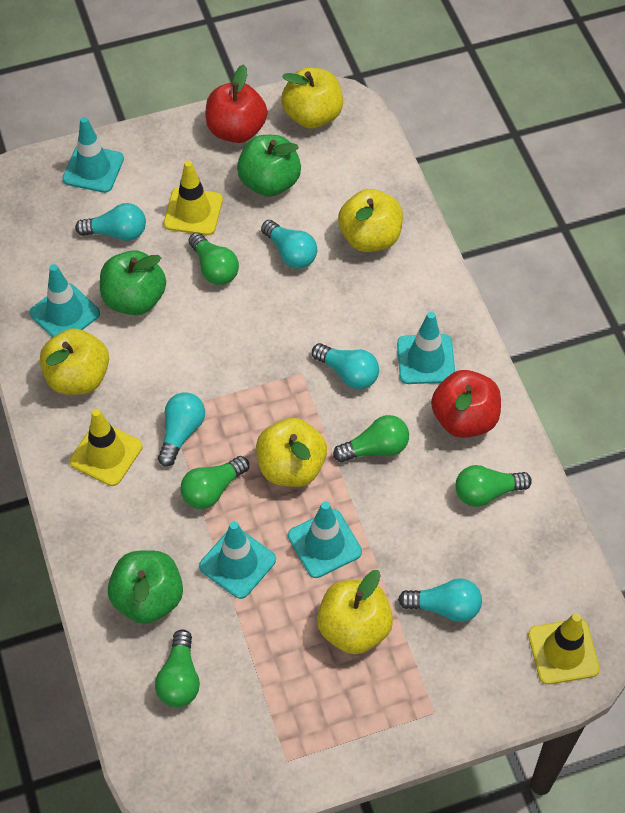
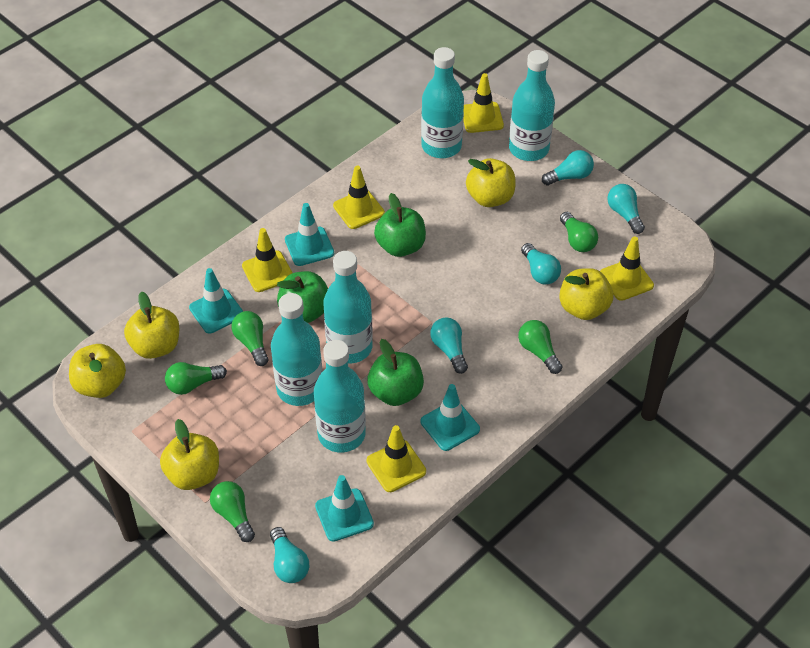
red apple: [206,64,267,143] [431,370,501,438] = 2 -> none = 0
turquoise bottle: none = 0 -> [271,293,323,406] [314,340,366,452] [323,251,373,364] [421,47,464,158] [509,50,555,161] = 5
turquoise traffic cone: [29,264,100,337] [62,117,124,193] [199,521,276,599] [288,501,362,578] [397,312,455,384] = 5 -> [189,268,243,334] [285,203,334,266] [315,475,374,542] [421,384,480,451] = 4
yellow traffic cone: [69,409,143,486] [164,160,223,235] [528,613,600,685] = 3 -> [242,228,293,292] [333,166,385,229] [366,425,426,492] [463,73,504,133] [600,236,654,301] = 5

